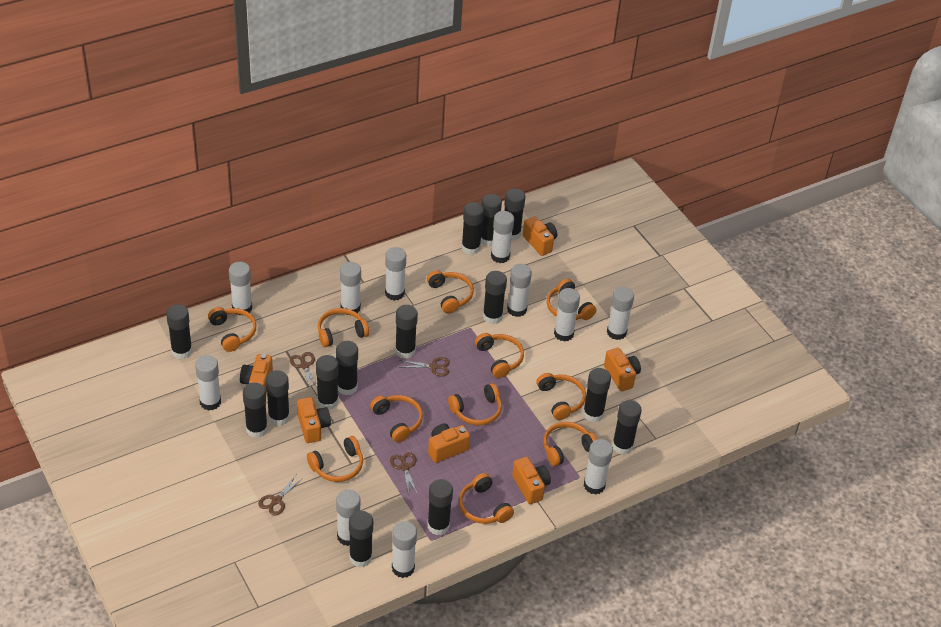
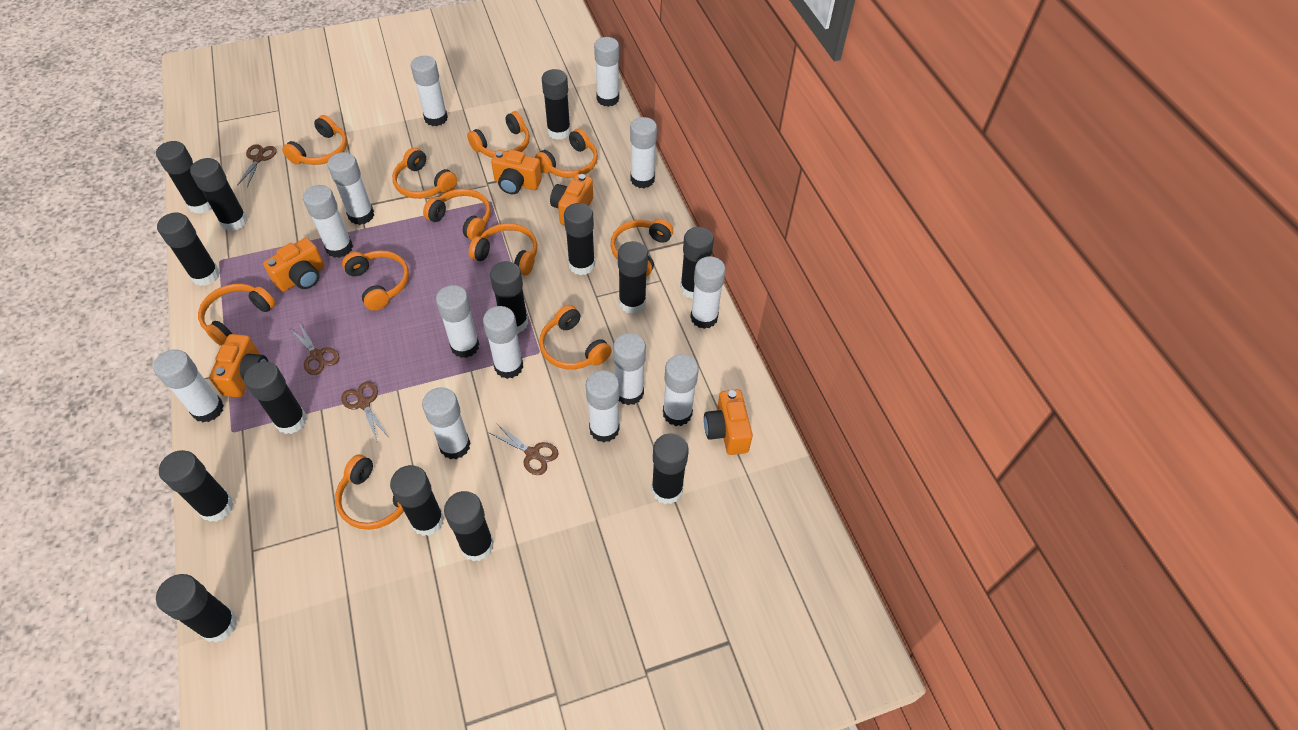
orange camera: [240,354,273,394] [297,397,331,443] [428,424,470,463] [512,457,551,504] [523,216,557,256] [604,348,641,391] = 6 -> [209,334,268,397] [263,238,325,292] [491,150,542,195] [550,174,593,225] [704,389,753,455] = 5
white glue stick: [195,355,221,411] [229,262,252,315] [336,489,360,546] [340,262,361,315] [385,247,406,301] [392,521,417,578] [491,211,514,263] [507,264,532,317] [554,288,580,342] [584,439,613,495] [607,287,634,340] = 11 -> [153,349,224,422] [303,185,353,258] [327,152,374,225] [411,56,448,126] [422,387,471,459] [436,285,479,358] [483,306,523,379] [586,370,620,442] [594,37,619,107] [613,333,646,405] [630,117,657,188] [663,354,699,426] [690,256,726,329] = 13

